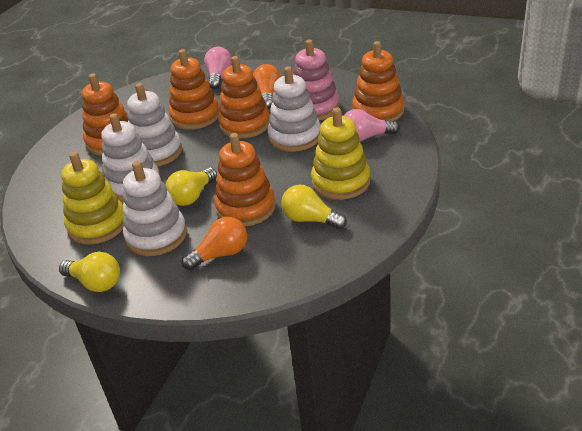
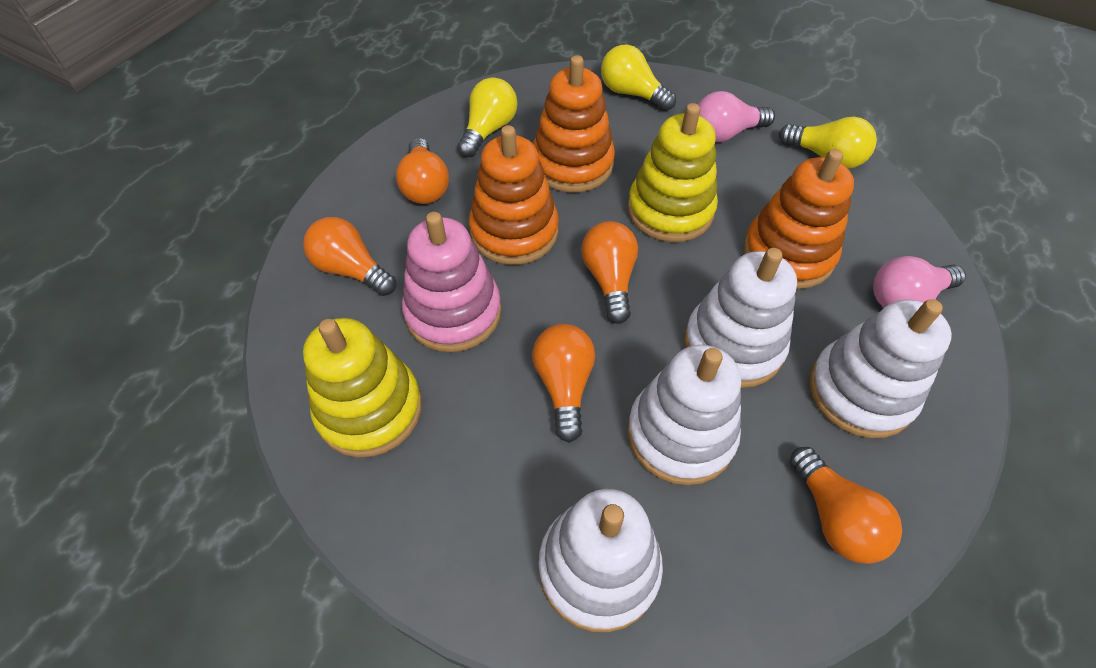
orange light bulb: [182,217,247,270] [253,64,281,109] = 2 -> [303,217,396,296] [396,138,449,204] [532,324,595,443] [581,221,638,324] [790,447,902,564] = 5
orange stacking toy: [82,74,128,156] [169,49,220,130] [215,133,276,227] [218,56,269,138] [352,41,404,121] = 5 -> [469,125,559,265] [533,55,615,193] [744,149,854,289] = 3

